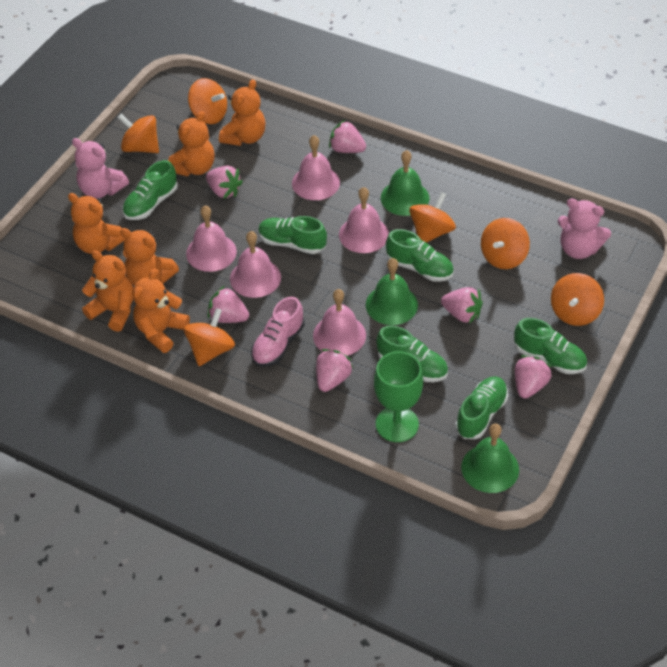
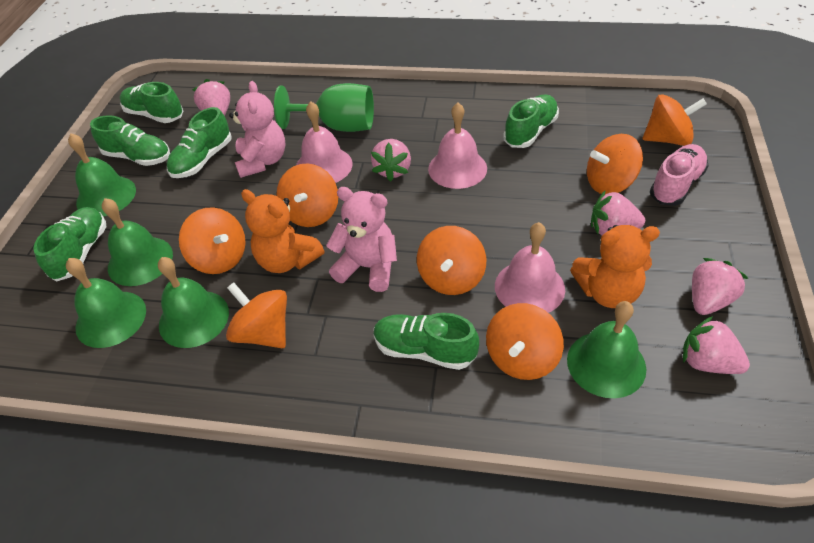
green bell: [366,258,418,325] [381,150,429,216] [461,424,519,493] = 3 -> [66,258,146,348] [68,133,136,217] [102,198,173,286] [158,257,229,348] [567,301,646,398] = 5
orange spinning top: [117,114,159,153] [184,308,235,366] [188,78,227,124] [409,192,456,243] [481,218,530,269] [551,273,604,326] = 6 -> [179,207,246,274] [226,282,287,348] [276,163,338,227] [417,226,486,295] [486,303,564,380] [587,134,643,194] [643,94,707,146] = 7
orange teddy bear: [68,193,125,254] [82,250,133,332] [120,228,179,286] [132,268,190,353] [168,111,215,176] [219,79,266,146] = 6 -> [241,189,324,273] [570,225,660,308] = 2
pink bell: [186,206,237,272] [230,231,281,298] [292,135,340,200] [313,289,366,356] [339,187,389,253] = 5 -> [296,101,353,183] [428,103,487,189] [495,222,565,313] = 3
pink strawberry: [206,166,243,199] [208,286,249,323] [316,349,353,392] [329,120,366,153] [441,287,483,324] [515,355,552,399] = 6 -> [192,79,230,116] [371,139,411,182] [591,190,645,235] [683,316,750,374] [692,258,748,315] = 5

